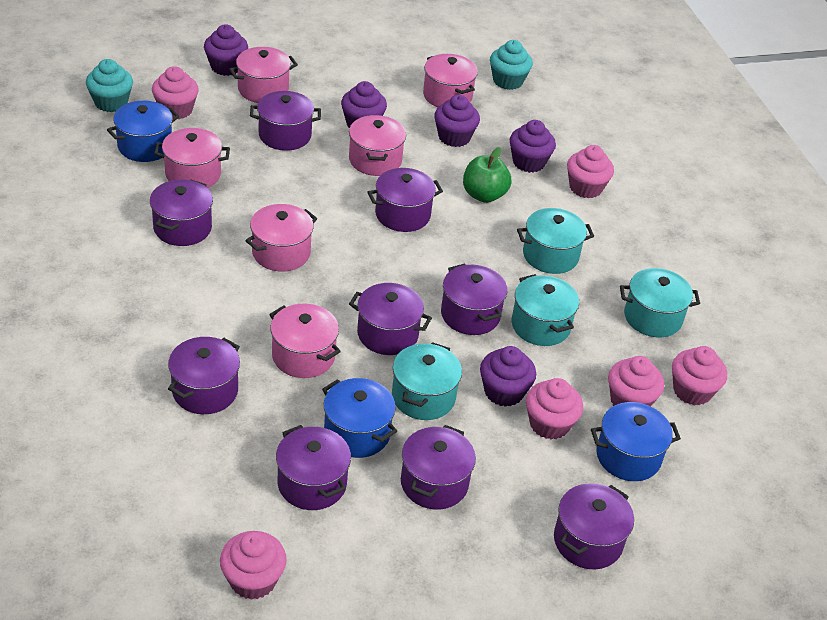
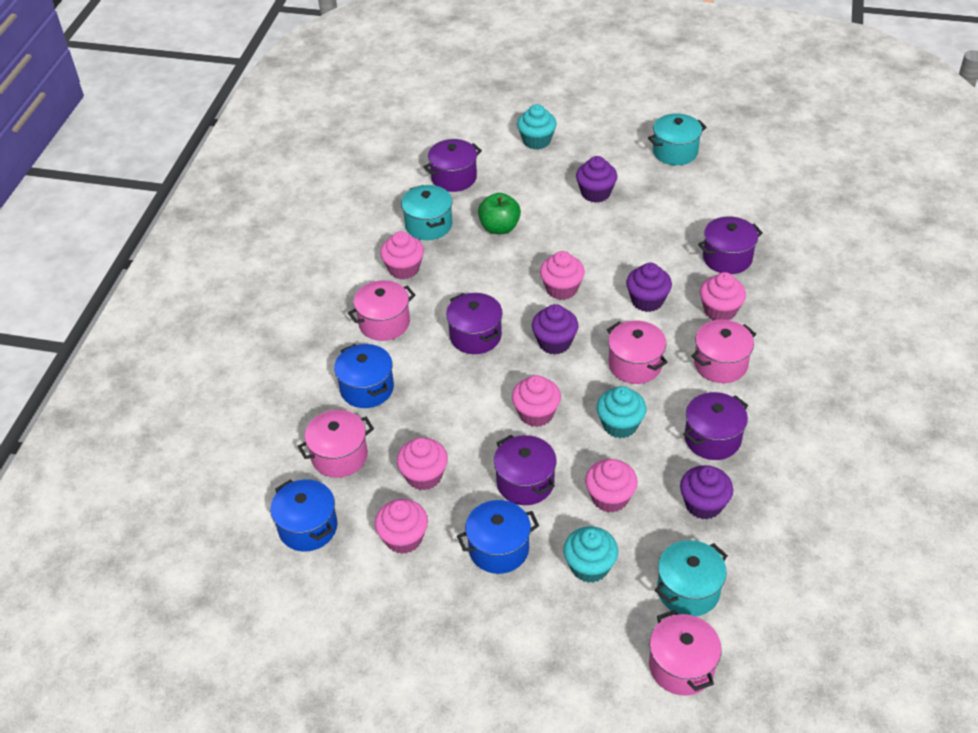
pink cupcake: [152,66,199,119] [220,531,287,600] [526,378,583,439] [567,145,614,198] [608,356,664,406] [672,346,727,406] = 6 -> [375,499,428,554] [380,231,424,279] [397,437,448,491] [512,375,561,427] [540,251,585,300] [585,459,638,513] [700,272,746,320] = 7
pink pot: [154,128,230,188] [229,47,298,103] [245,204,317,272] [269,304,341,378] [349,115,406,176] [423,54,478,107] = 6 -> [298,410,374,478] [348,280,415,341] [607,320,668,384] [649,610,722,696] [691,320,756,383] = 5
purple cupcake: [204,24,248,76] [341,81,387,128] [434,95,480,147] [480,346,536,407] [510,120,556,173] = 5 -> [532,304,578,355] [576,156,617,203] [626,263,672,312] [680,465,733,519] = 4
purple pot: [150,179,213,246] [168,337,240,414] [250,91,321,151] [276,425,351,510] [349,283,432,355] [367,168,443,232] [401,425,476,510] [441,264,507,335] [554,483,634,569] = 9 -> [423,139,482,192] [446,293,503,354] [494,435,557,505] [683,392,748,460] [698,216,763,274] = 5
turquoise cupcake: [86,59,133,112] [490,40,533,90] = 2 -> [517,104,557,149] [563,526,618,583] [597,386,646,438] = 3
turquoise pot: [392,342,462,420] [512,274,579,346] [517,208,594,274] [620,268,700,337] = 4 -> [401,185,453,240] [648,113,707,165] [655,540,728,616] = 3

